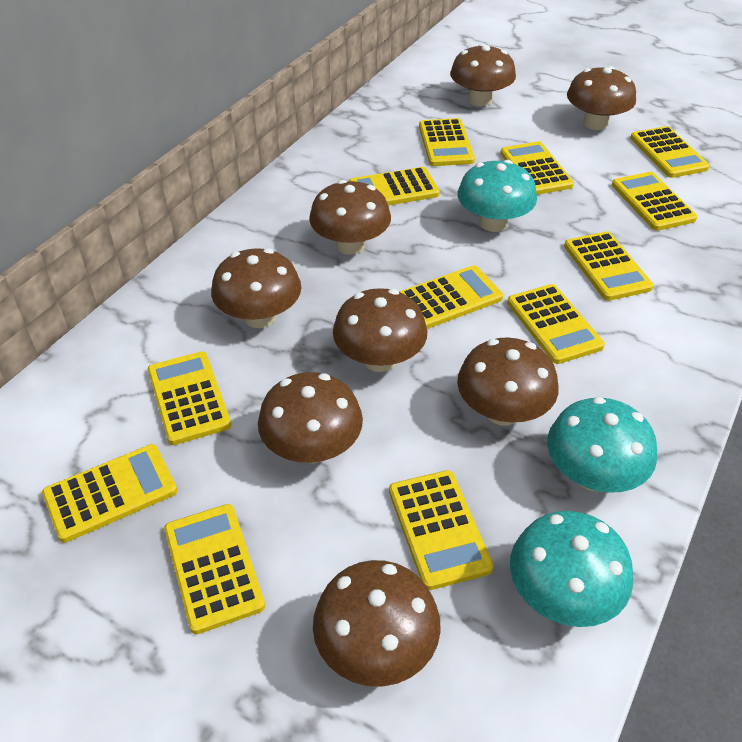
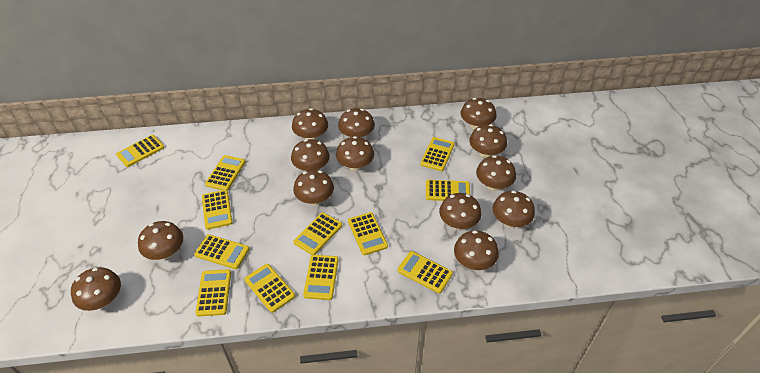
brown mushroom: [211,248,301,328] [258,372,363,463] [309,180,391,255] [313,560,441,687] [333,288,427,372] [450,44,516,106] [457,338,558,425] [567,66,636,130] = 8 -> [71,267,121,311] [138,221,183,260] [291,139,330,171] [292,108,328,140] [293,170,334,205] [336,136,374,171] [338,108,375,138] [439,193,481,230] [454,230,499,270] [460,98,497,130] [469,124,507,158] [476,155,516,191] [493,191,535,228] = 13
turquoise mushroom: [458,160,537,232] [510,511,633,627] [547,397,657,493] = 3 -> none = 0

